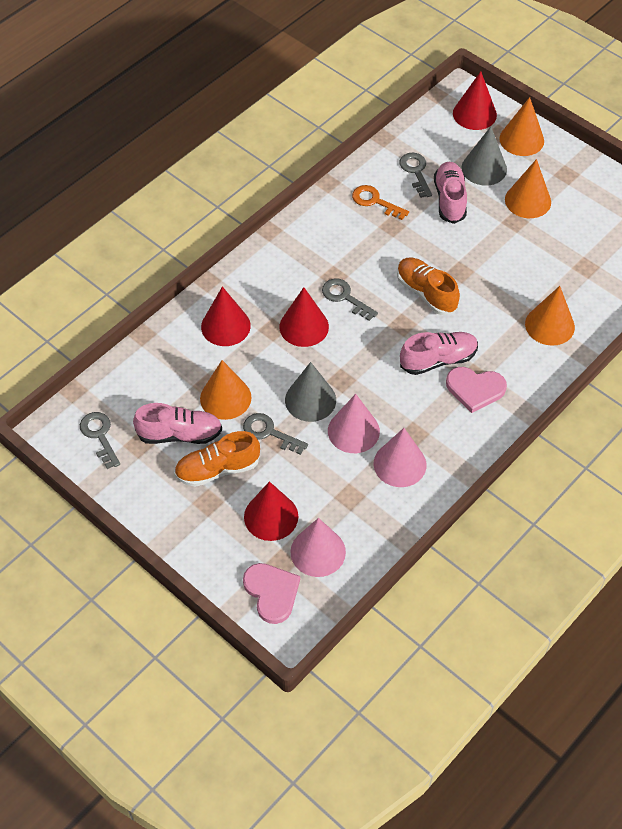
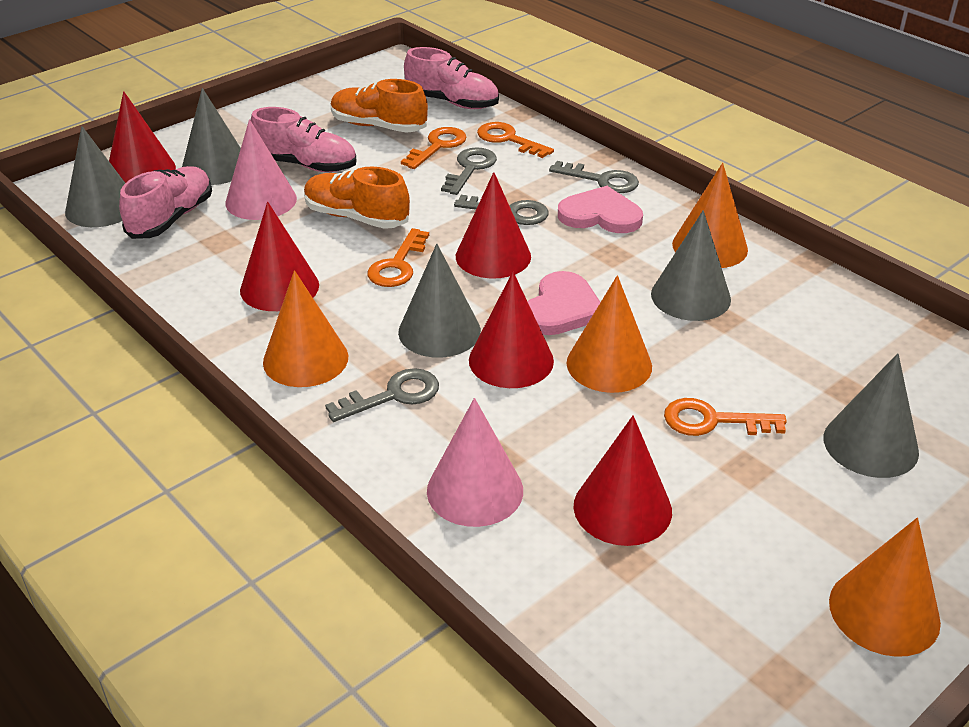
grey cone: [285,362,336,422] [462,127,507,185] = 2 -> [65,126,125,227] [182,88,241,185] [398,244,481,358] [651,210,731,321] [823,353,919,478] = 5
orange key: [352,185,409,220] = 1 -> [367,228,429,287] [401,127,467,169] [477,122,554,158] [664,398,787,436] = 4
pink cone: [290,518,346,577] [328,394,380,453] [374,428,426,487] = 3 -> [226,119,297,220] [427,398,523,527] = 2
red cone: [201,286,251,346] [244,481,298,541] [279,287,329,347] [453,71,497,130] = 4 -> [109,91,176,183] [240,202,319,311] [456,172,531,278] [469,272,554,388] [574,415,672,546] = 5

